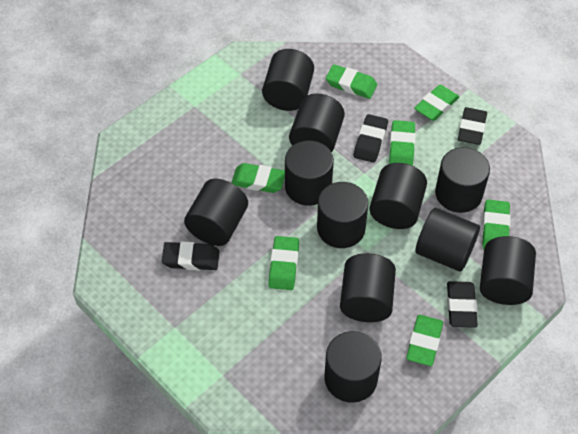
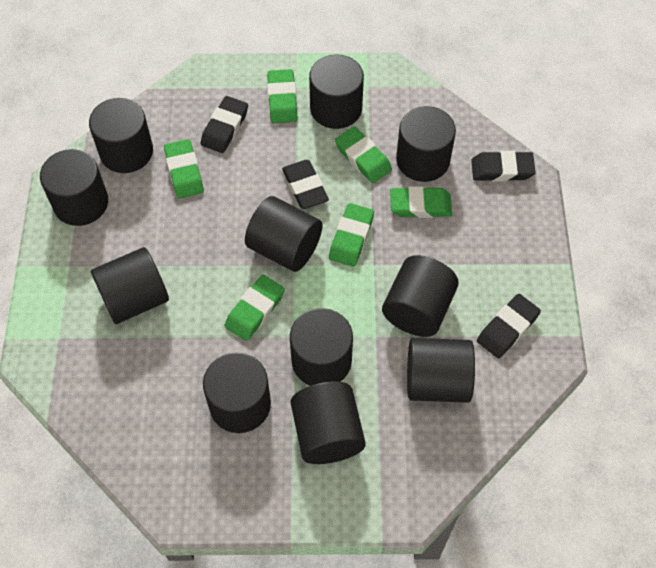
green eraser: [231,163,285,193] [269,236,299,290] [326,64,377,99] [389,120,416,166] [406,315,443,366] [414,85,459,121] [482,199,511,249] = 7 -> [164,139,204,199] [225,275,285,341] [267,69,298,123] [329,203,374,267] [335,127,392,183] [390,186,452,218] = 6

